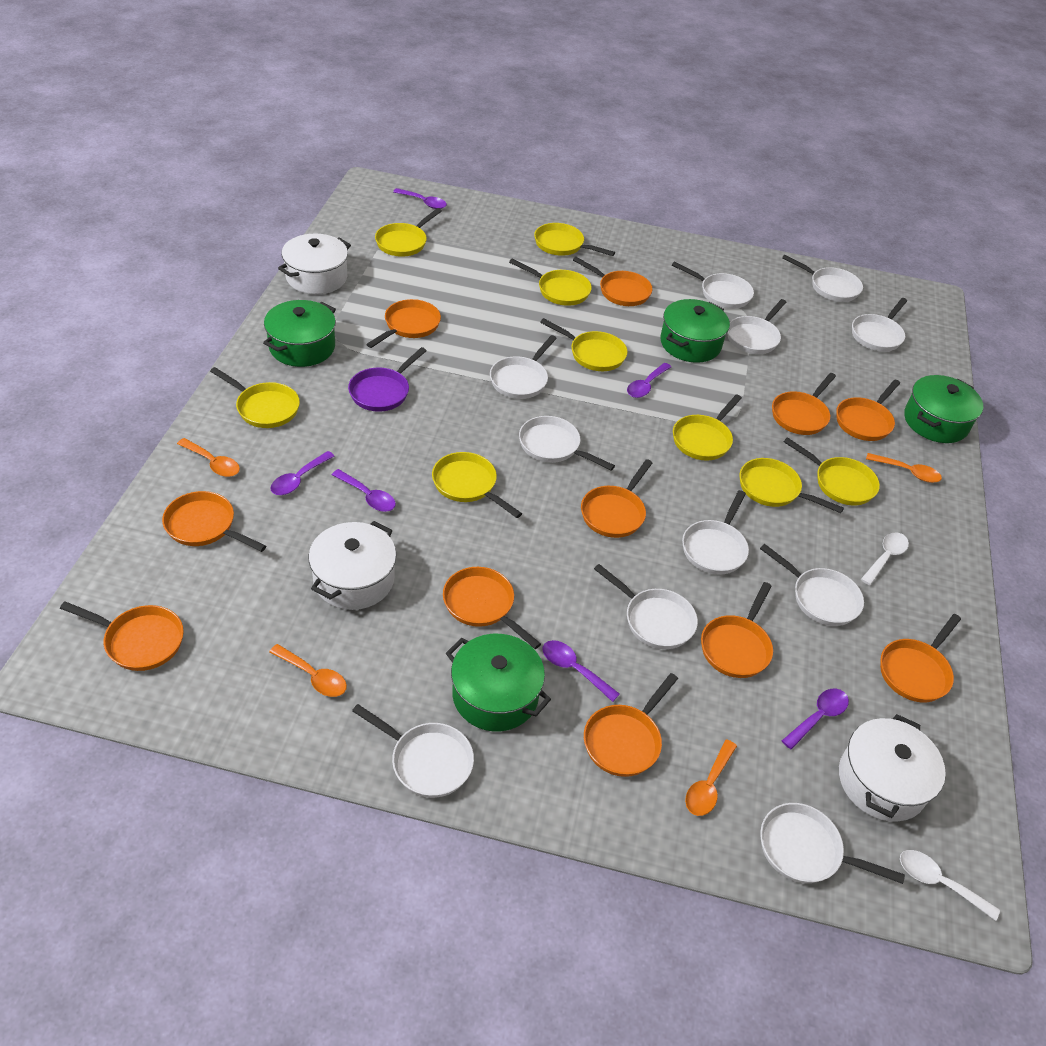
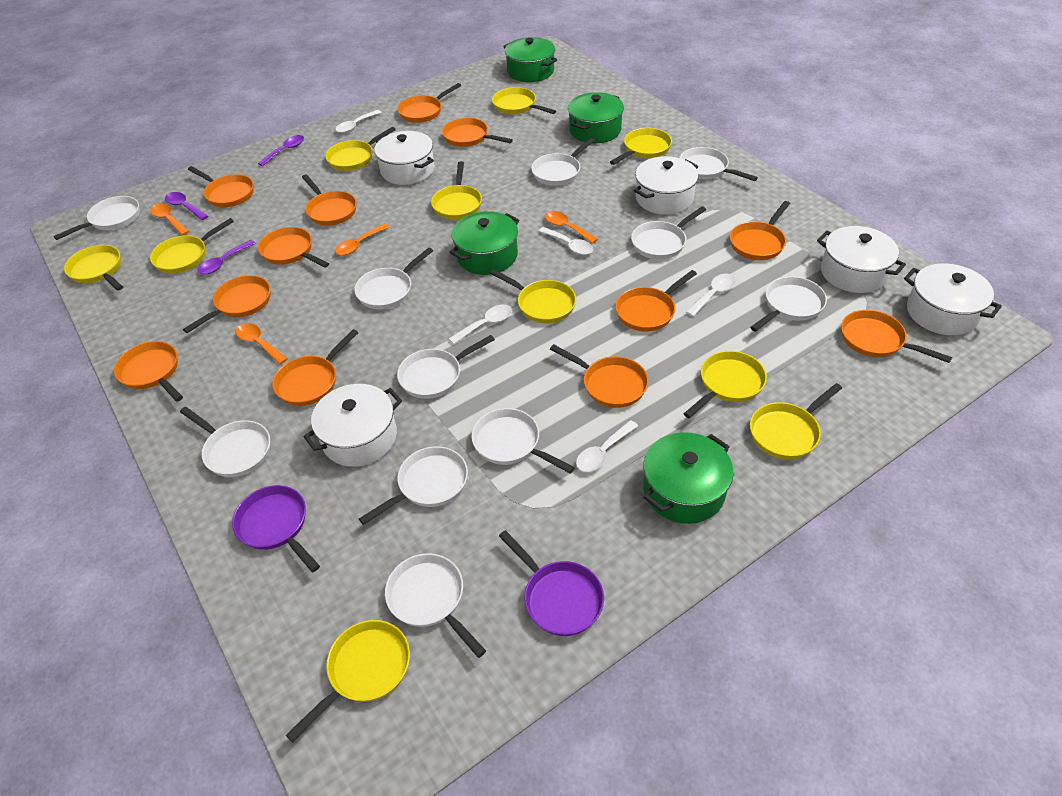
orange pan: [60,601,184,671] [162,491,266,552] [366,299,441,348] [443,567,541,649] [573,257,652,306] [581,459,652,538] [584,673,678,777] [701,582,773,678] [772,373,836,435] [836,380,900,441] [880,614,961,702] = 11 -> [114,341,183,402] [183,275,271,333] [188,166,254,207] [258,227,329,268] [272,329,358,406] [302,174,357,226] [397,83,461,123] [442,118,513,147] [550,344,649,408] [615,270,697,332] [730,201,790,260] [841,310,952,363] = 12
purple pan: [348,347,427,412] = 1 -> [232,485,320,572] [499,530,604,636] = 2
purple spoon: [270,451,334,495] [332,469,396,512] [393,188,447,209] [543,640,620,702] [627,363,671,398] [782,689,849,750] = 6 -> [165,192,208,220] [198,240,256,275] [258,135,304,166] = 3
white pot: [278,234,351,294] [308,521,396,610] [839,714,946,822] = 3 -> [303,384,402,467] [374,131,435,185] [634,156,699,215] [817,226,906,293] [904,264,1002,335] = 5
white spoon: [861,532,909,585] [900,850,1000,921] = 2 -> [336,110,382,133] [449,304,512,344] [538,227,593,255] [576,420,638,472] [686,274,736,317] = 5
yellow pan: [210,367,300,428] [375,208,442,257] [432,452,522,518] [509,259,592,306] [534,223,615,256] [540,318,627,371] [673,394,742,460] [740,458,844,513] [784,437,880,505] = 9 -> [64,245,123,291] [150,218,234,274] [286,620,410,743] [325,127,396,171] [431,161,482,220] [490,269,576,323] [492,87,556,114] [610,128,672,165] [683,351,767,419] [750,383,842,459] = 10

